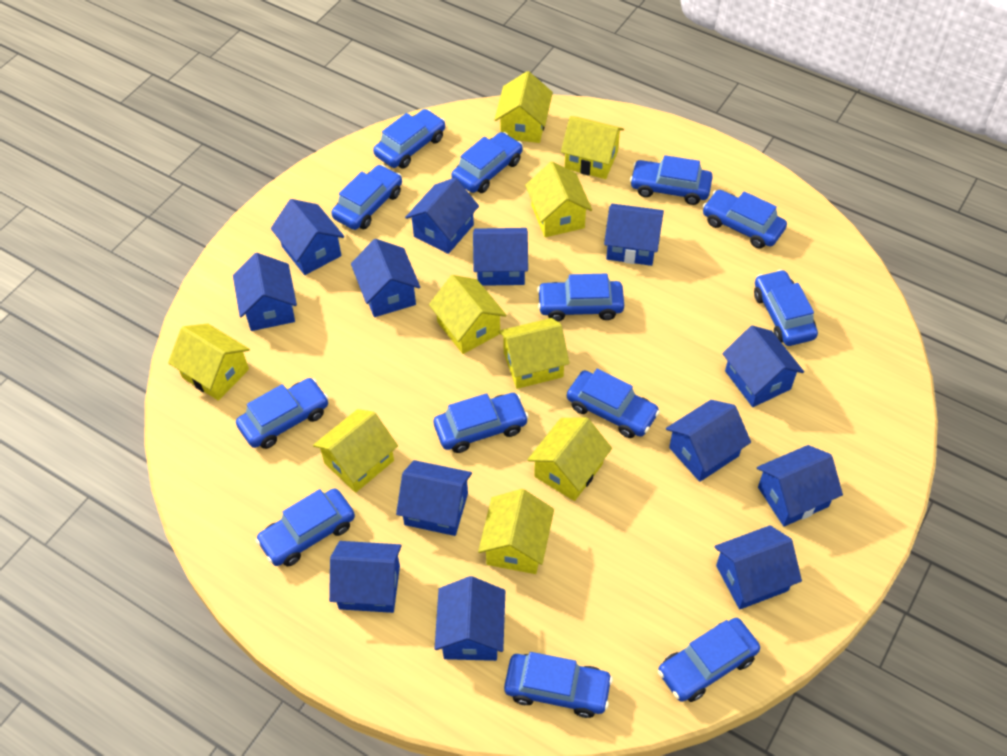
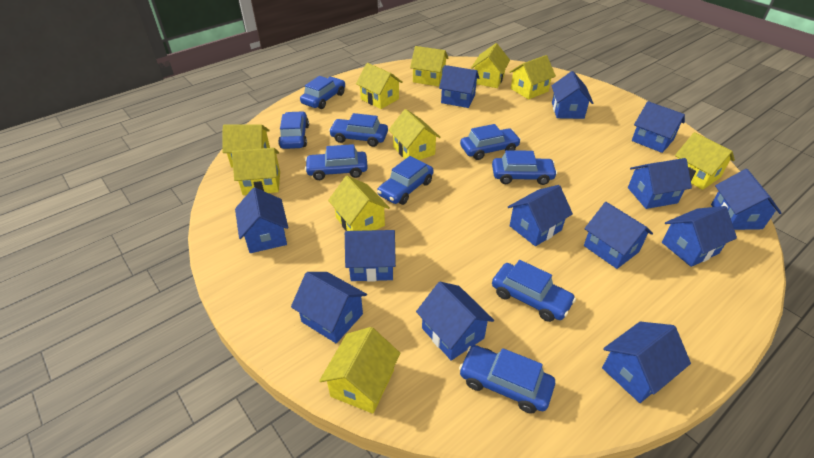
blue car: [236,378,329,449] [255,488,355,566] [331,165,402,230] [373,109,445,169] [434,393,529,453] [451,132,523,193] [504,652,613,718] [537,274,624,321] [567,369,660,438] [630,155,713,205] [658,618,760,702] [702,190,787,249] [754,269,818,346] = 13 -> [278,111,309,149] [300,76,345,109] [305,144,368,180] [329,113,388,147] [377,156,434,205] [459,345,555,414] [460,124,521,160] [492,150,557,185] [492,260,576,322] = 9
yellow house: [168,324,250,401] [313,409,398,493] [429,275,507,354] [478,489,554,574] [494,71,553,143] [498,318,570,389] [525,162,592,237] [527,417,612,501] [561,116,624,179] = 9 -> [222,125,270,167] [232,148,280,195] [319,327,400,414] [328,176,390,231] [356,63,403,109] [389,109,441,160] [410,46,449,86] [471,43,510,88] [509,55,556,99] [675,132,735,190] = 10

